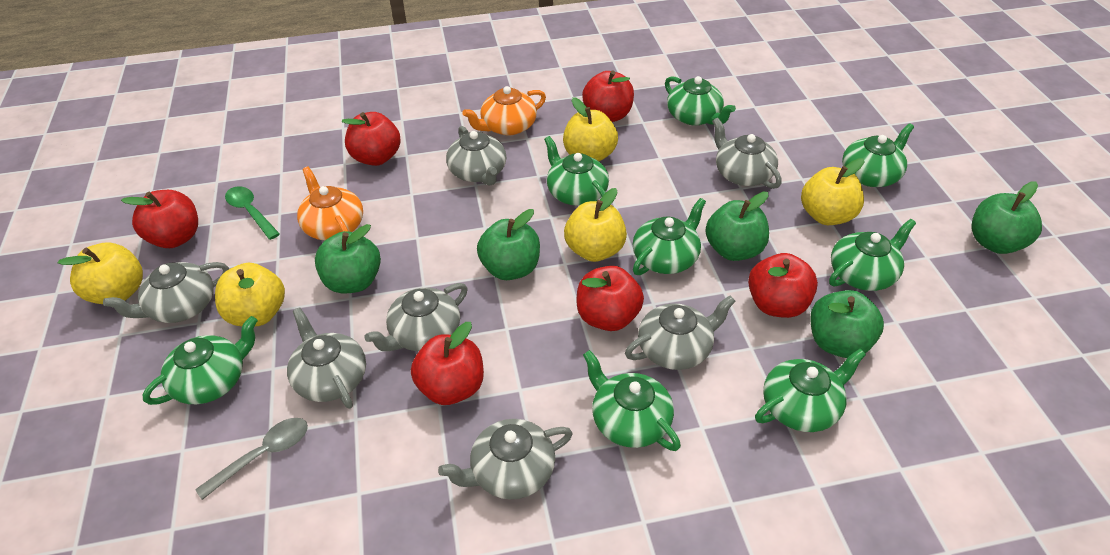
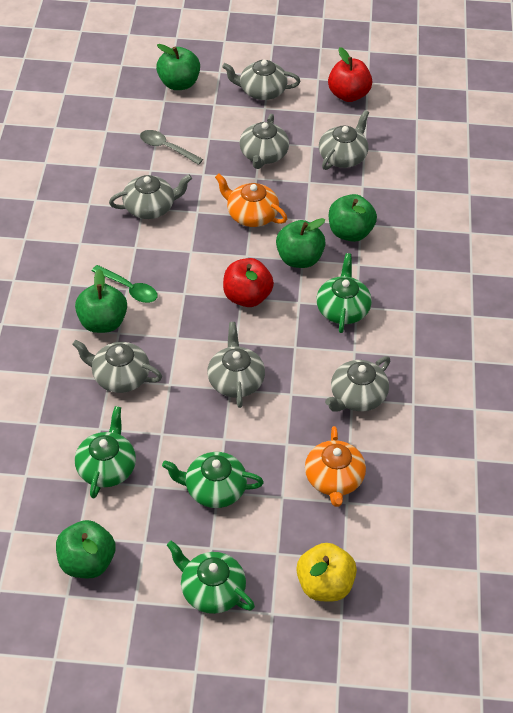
green teapot: [142,316,258,405] [544,136,609,206] [583,350,681,451] [633,198,706,275] [665,76,736,126] [755,349,866,432] [829,219,916,291] [842,123,914,187] = 8 -> [75,406,136,498] [162,452,264,508] [167,541,255,614] [316,253,372,333] = 4
red apple: [121,190,198,248] [342,112,401,166] [411,322,484,405] [577,266,644,331] [582,70,634,122] [748,253,818,318] = 6 -> [223,258,274,307] [328,47,372,102] = 2
yellow apple: [58,242,143,304] [215,263,285,327] [563,97,618,161] [564,188,627,262] [801,158,864,225] = 5 -> [296,543,357,602] = 1

